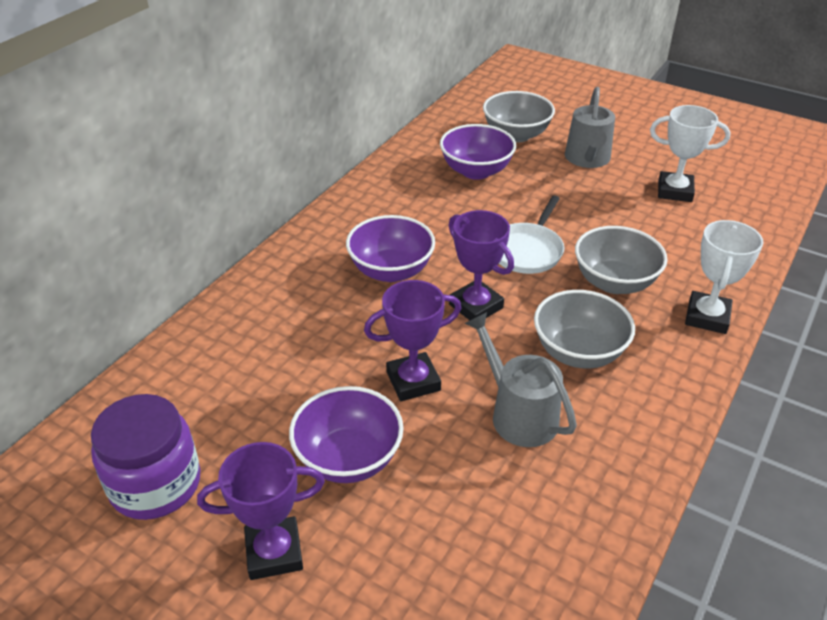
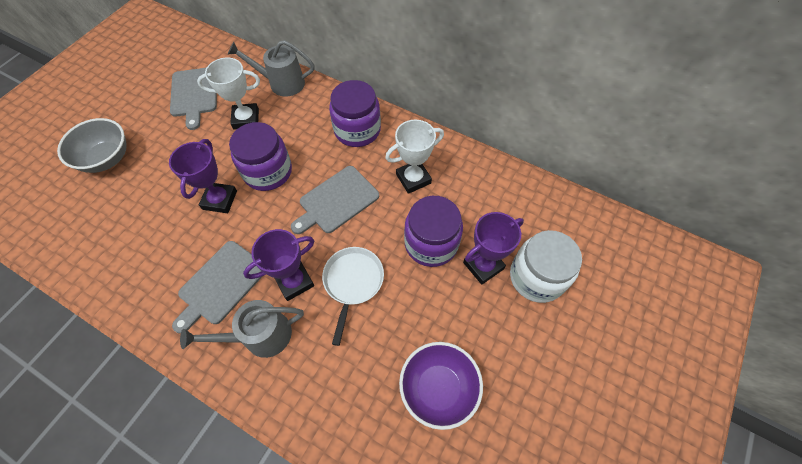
grey bowl: [483,91,555,143] [534,290,635,369] [575,226,668,294] = 3 -> [57,118,127,173] = 1
grey cutting board: none = 0 -> [170,68,217,130] [172,241,263,334] [291,166,379,234] = 3
purple bowl: [289,386,404,483] [346,215,435,282] [440,124,516,180] = 3 -> [399,342,483,430] = 1
purple jar: [91,394,200,520] = 1 -> [229,122,292,191] [329,80,381,147] [404,196,463,267] = 3
white jar: none = 0 -> [510,230,582,303] = 1

